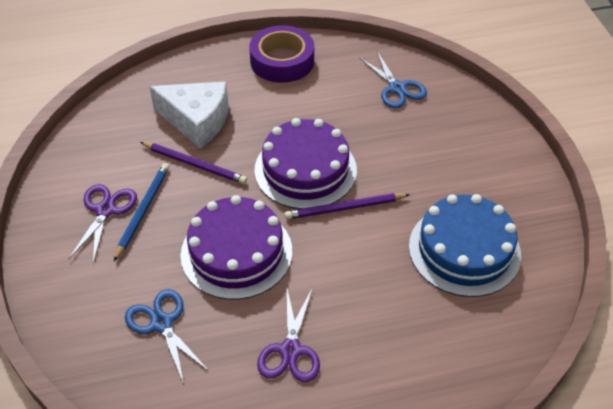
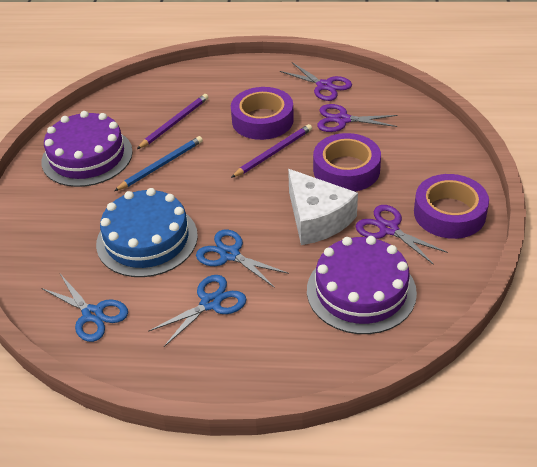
blue scissors: [125,289,210,384] [359,51,427,108] = 2 -> [41,274,128,342] [148,275,247,347] [196,229,289,288] = 3
purple scissors: [68,184,137,263] [257,287,320,382] = 2 -> [280,62,352,101] [317,104,398,132] [355,205,448,265] = 3
purple tape: [249,25,314,83] = 1 -> [231,87,294,140] [313,133,381,192] [414,174,489,239] = 3

